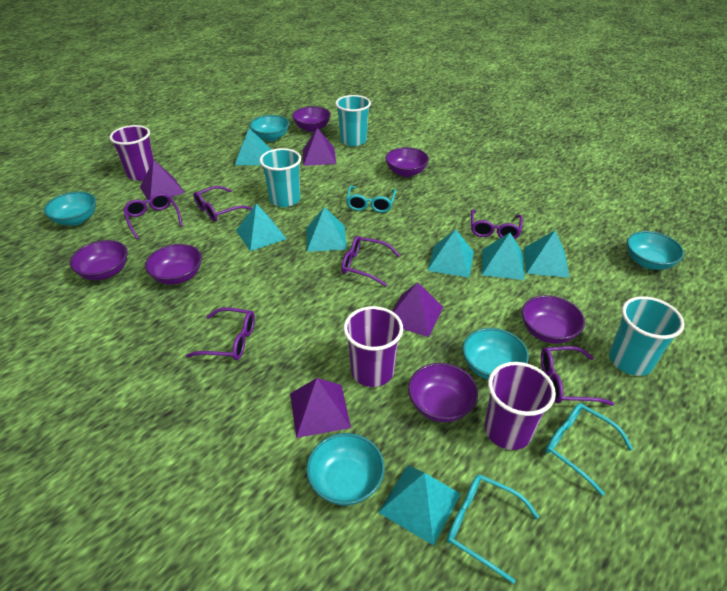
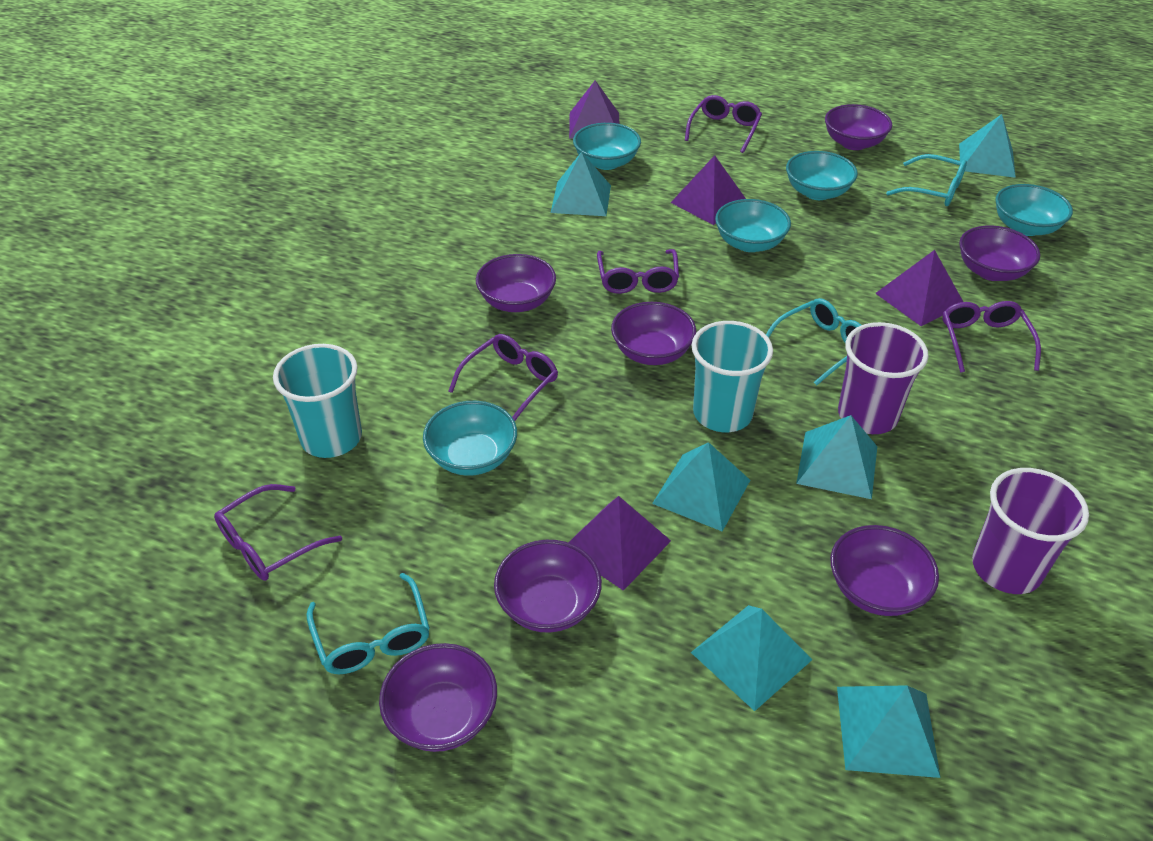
purple bowl: [70,240,128,280] [145,244,202,285] [292,106,331,132] [385,147,429,177] [408,363,478,422] [522,295,585,344] = 6 -> [379,643,497,752] [476,254,556,312] [494,540,602,633] [611,302,696,365] [825,104,892,150] [830,525,939,616] [959,225,1040,281] = 7
purple cup: [109,125,154,181] [344,306,403,387] [485,362,556,450] = 3 -> [838,322,929,434] [972,468,1089,594] = 2
purple glasses: [123,193,183,239] [186,307,255,360] [194,186,252,221] [341,236,400,287] [471,209,523,239] [541,346,614,406] = 6 -> [214,484,342,581] [449,334,558,421] [597,249,679,294] [685,95,762,153] [942,301,1041,373] = 5
turquoise cup: [259,148,301,207] [335,95,371,146] [609,296,685,376] = 3 -> [273,344,362,458] [691,321,773,432] = 2
turquoise pyramid: [235,128,271,165] [236,203,287,251] [307,207,347,252] [378,465,461,546] [427,229,474,278] [482,233,525,280] [524,230,570,278] = 7 -> [551,152,611,216] [652,442,750,531] [691,605,812,711] [796,415,877,499] [837,685,940,778] [959,114,1016,178] = 6

